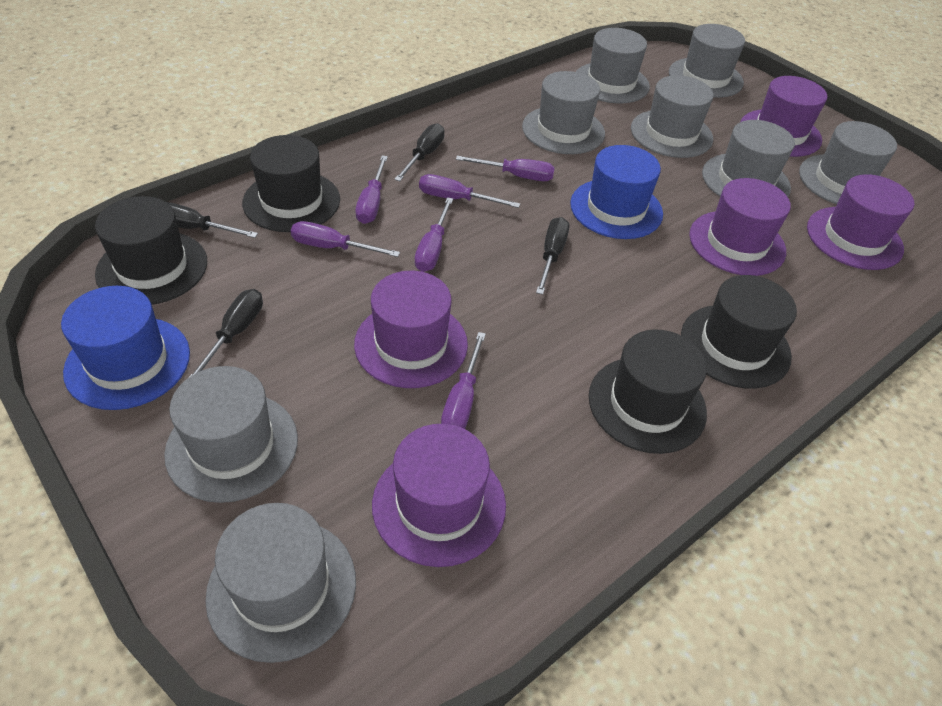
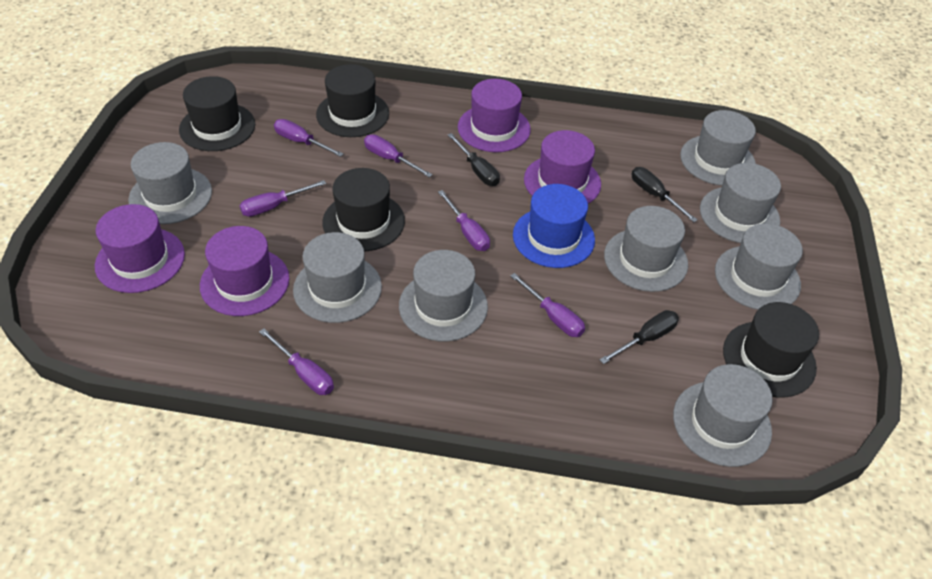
black screwdriver: [167,202,258,238] [189,289,263,377] [394,123,445,181] [536,217,570,295] = 4 -> [448,133,500,186] [600,310,679,364] [631,167,697,222] = 3
blue hat: [61,286,190,410] [570,145,663,239] = 2 -> [513,184,595,268] = 1
purple hat: [354,271,468,388] [372,424,506,567] [689,178,791,276] [741,76,827,157] [807,174,914,270] = 5 -> [95,204,185,293] [200,226,290,316] [458,79,531,152] [524,130,601,204] = 4

